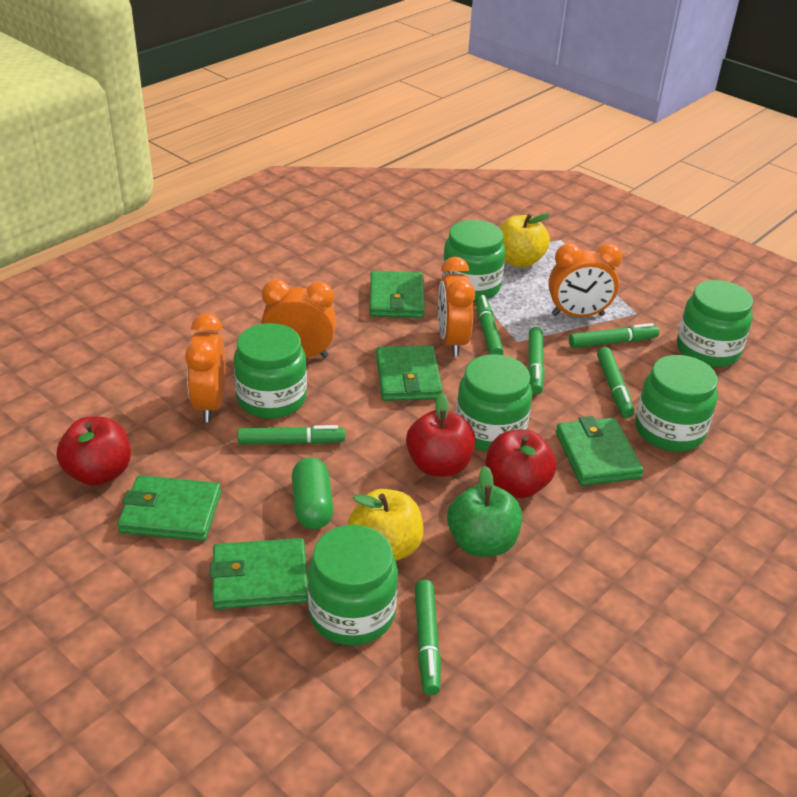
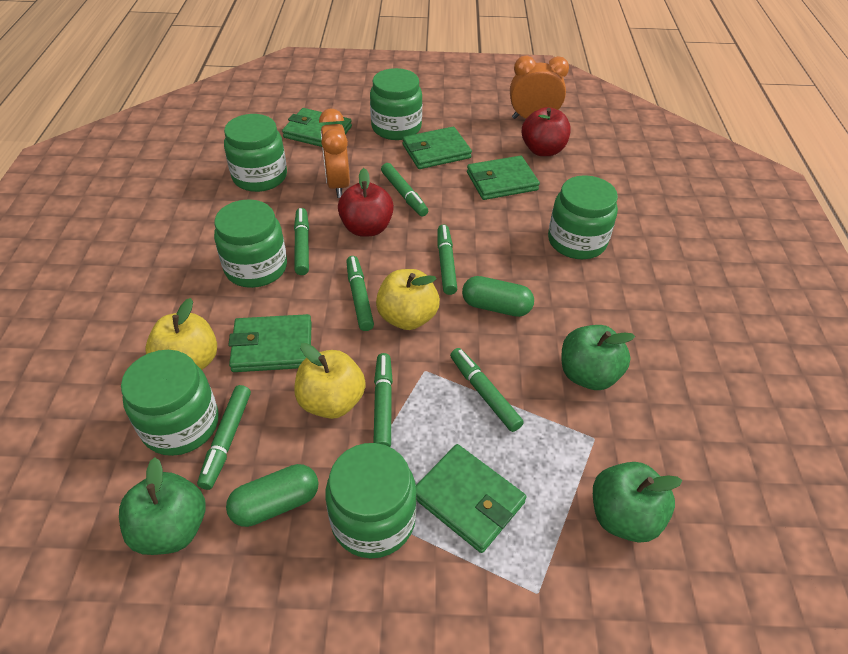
green apple: [447,466,522,556] = 1 -> [119,458,206,555] [561,325,635,390] [593,462,682,542] = 3
green capsule: [292,457,334,529] = 1 -> [226,464,318,527] [462,276,534,317] = 2
green marker: [237,425,345,445] [415,580,441,695] [476,295,504,355] [528,327,545,394] [569,323,659,348] [597,347,634,418] = 6 -> [197,385,251,490] [294,208,309,275] [346,256,374,331] [373,353,393,447] [381,163,428,217] [437,224,457,295] [450,348,524,432] = 7
orange clock: [185,313,226,422] [261,279,336,358] [438,257,475,356] [548,243,622,317] = 4 -> [319,108,350,198] [510,56,569,119] = 2
red apple: [56,416,131,486] [406,393,476,476] [485,430,556,498] = 3 -> [338,168,394,237] [522,107,571,156] = 2
yellow apple: [348,489,424,561] [500,213,550,268] = 2 -> [145,298,217,370] [294,343,366,419] [376,269,440,330] = 3

